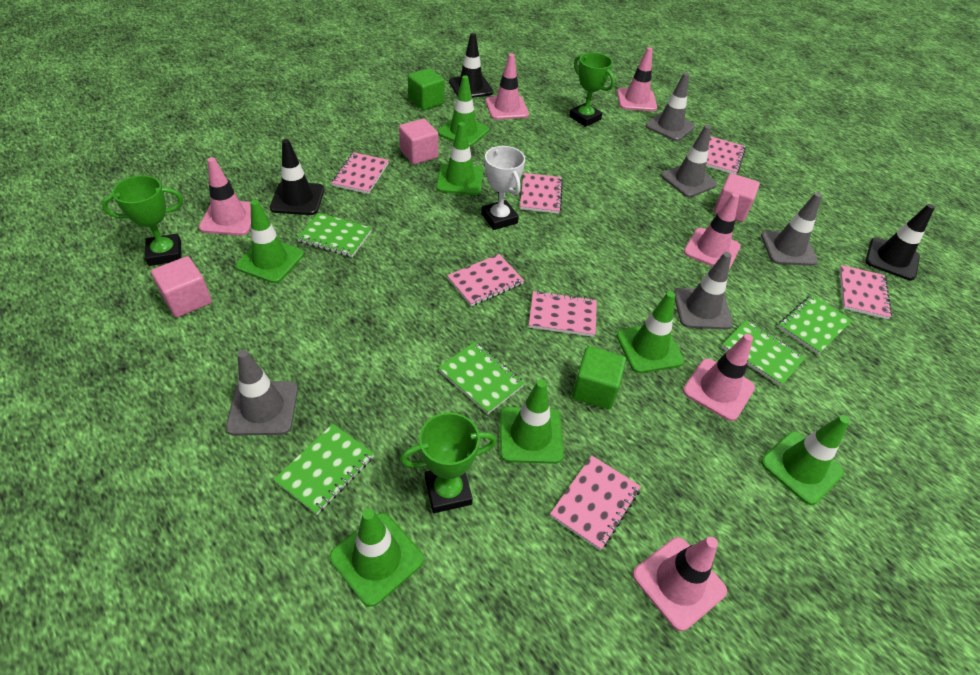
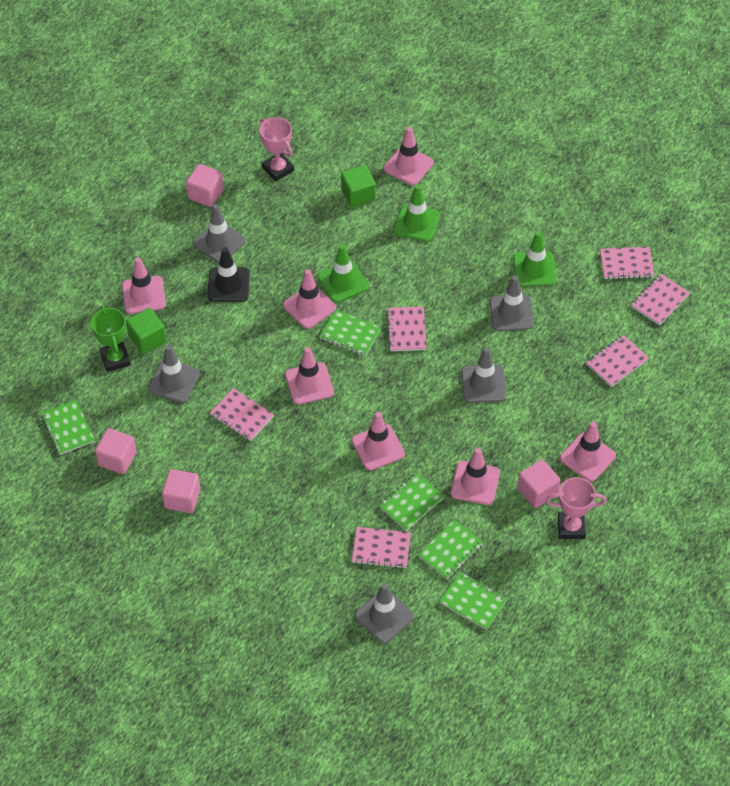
black traffic cone: [270,139,324,215] [449,33,493,98] [865,204,935,280] = 3 -> [207,247,250,302] = 1
green traffic cone: [236,200,304,283] [330,509,424,607] [436,122,483,195] [438,76,489,147] [500,379,564,464] [616,291,684,373] [761,415,850,505] = 7 -> [318,244,369,303] [393,185,440,242] [513,232,557,287] = 3
green trophy: [102,175,183,266] [400,412,497,513] [569,53,615,127] = 3 -> [91,306,131,372] = 1
pink cube: [151,256,212,317] [399,119,439,165] [714,173,760,222] = 3 -> [95,428,137,474] [162,469,200,513] [186,164,224,207] [518,459,560,508] = 4
pink notebook: [331,152,389,194] [447,254,524,306] [520,173,563,214] [529,291,597,337] [550,456,641,550] [706,137,746,174] [839,265,892,319] = 7 -> [210,388,274,441] [352,527,411,569] [387,307,427,351] [586,335,649,387] [600,247,654,280] [631,274,690,325] = 6
pink traffic cone: [199,157,251,236] [485,53,529,120] [617,47,657,111] [633,537,727,631] [683,334,755,421] [684,193,741,269] = 6 -> [122,258,166,314] [283,269,336,329] [285,347,334,405] [352,412,405,471] [384,127,434,185] [451,448,500,505] [560,422,616,482] = 7
pink trophy: none = 0 -> [259,117,294,182] [546,477,606,539] = 2
white trophy: [481,146,525,230] = 1 -> none = 0

